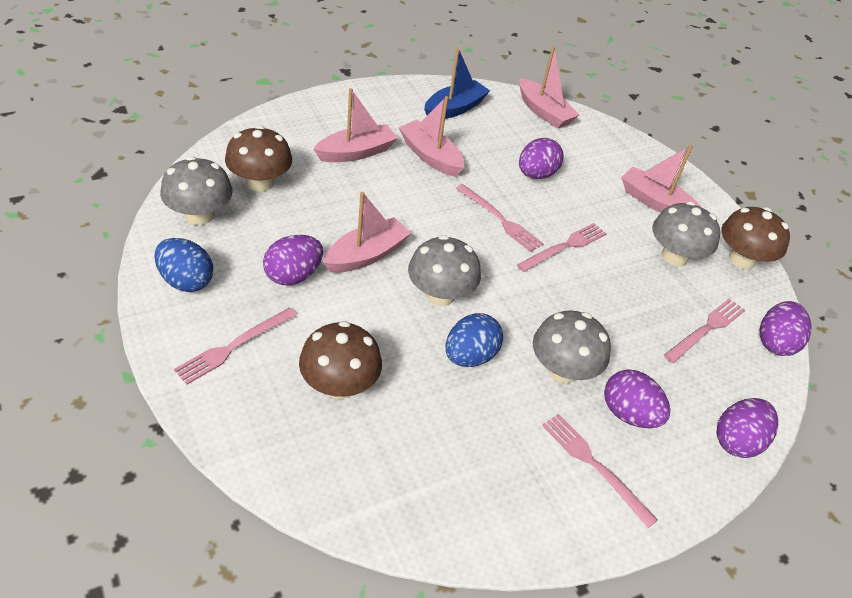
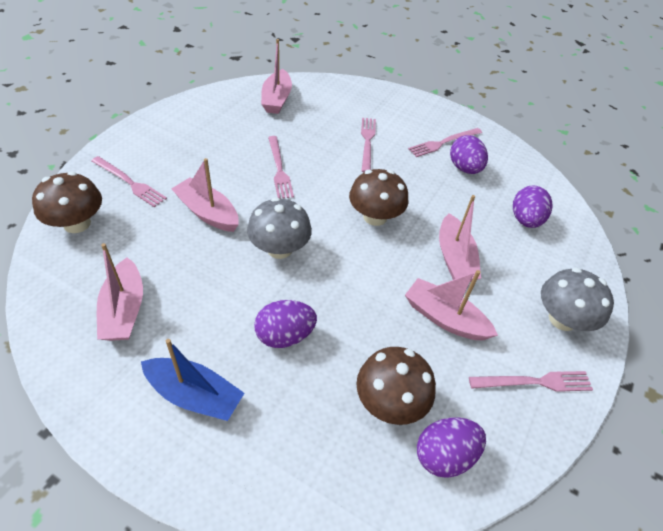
blue egg: [155,238,213,292] [446,313,503,367] = 2 -> none = 0
grey mushroom: [160,156,233,225] [408,235,481,306] [533,311,611,383] [652,201,720,266] = 4 -> [247,197,312,259] [541,267,614,331] = 2
purple egg: [263,235,323,285] [519,138,564,179] [604,369,670,428] [716,398,778,458] [760,301,812,356] = 5 -> [254,300,317,348] [417,417,486,478] [450,135,488,174] [513,185,553,228] = 4

